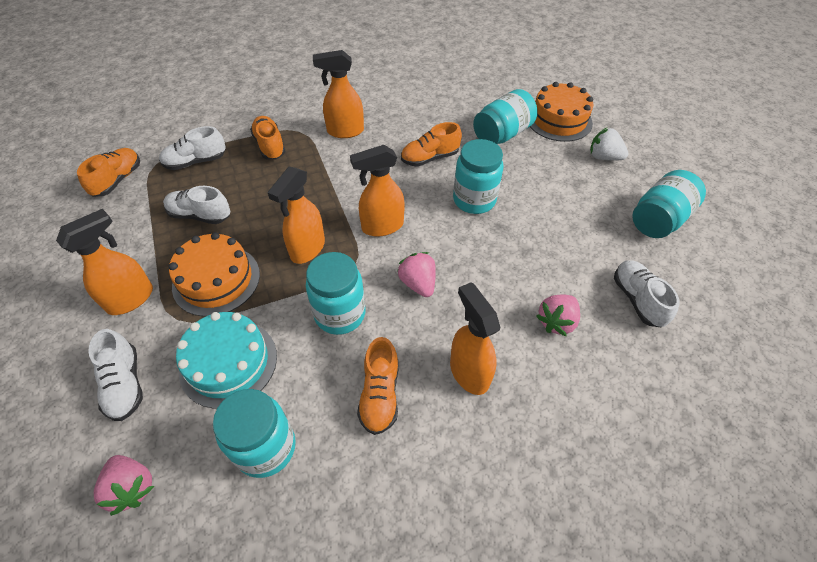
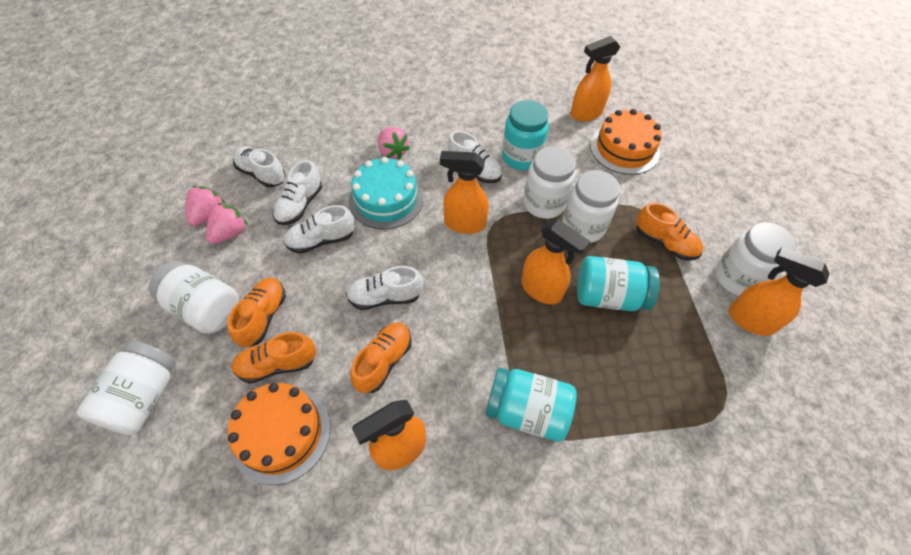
turquoise jar: [213,389,296,478] [306,252,365,335] [453,139,504,214] [473,89,538,144] [632,170,706,238] = 5 -> [485,367,576,442] [502,100,549,170] [577,256,660,311] = 3
white jar: none = 0 -> [77,341,176,435] [149,261,239,334] [523,146,576,219] [562,170,620,243] [715,222,796,296] = 5
white shoe: [88,329,143,421] [159,126,226,170] [163,186,230,224] [614,260,679,328] = 4 -> [233,146,286,187] [273,160,322,225] [283,205,355,254] [346,266,423,310] [447,131,502,183] = 5
white strawberry: [590,128,628,161] = 1 -> none = 0

